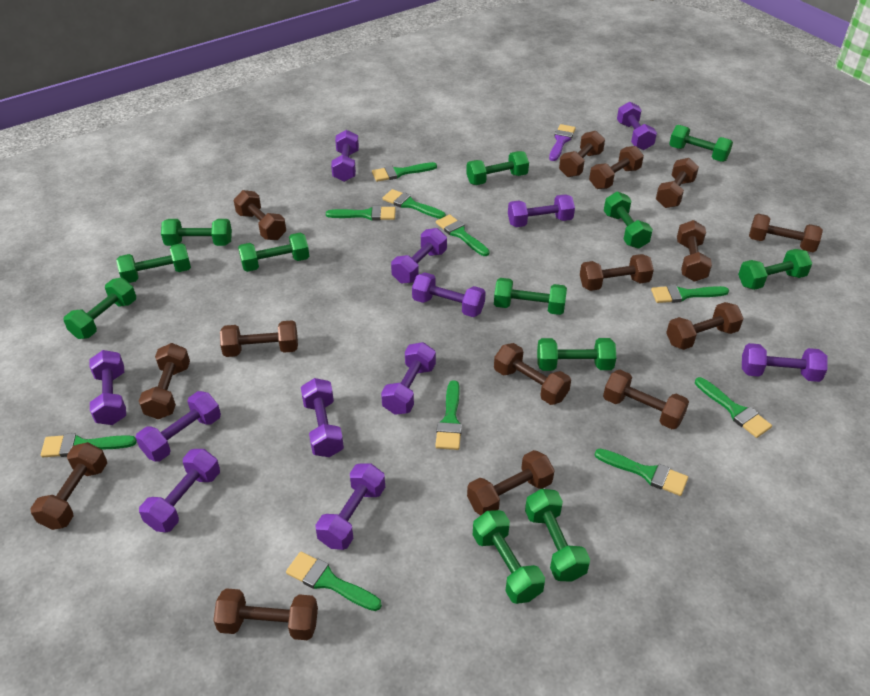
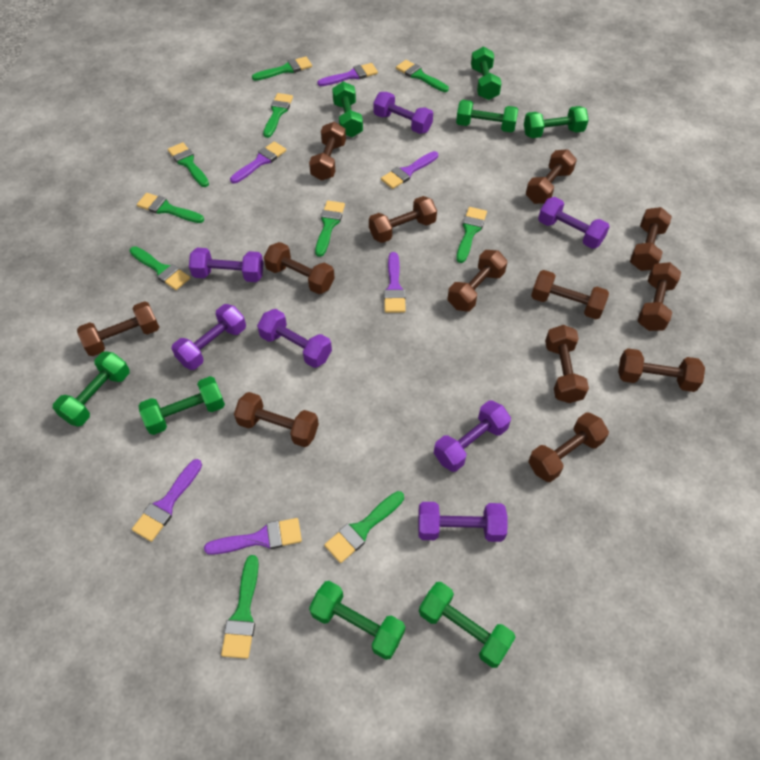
brown dumbbell: [30,442,107,530] [139,343,190,419] [213,588,318,640] [220,320,298,357] [234,190,286,240] [467,450,555,516] [494,343,571,405] [559,131,605,177] [580,254,654,291] [589,146,644,189] [603,370,689,429] [656,158,699,208] [666,302,744,350] [677,220,712,282] [749,214,823,252] = 15 -> [77,301,159,356] [234,392,319,447] [264,242,335,294] [309,122,346,181] [369,196,437,243] [448,250,507,312] [526,149,577,204] [528,412,609,482] [531,270,609,319] [545,325,589,403] [618,348,705,392] [630,207,672,271] [638,262,681,331] = 13
green dumbbell: [63,278,136,339] [116,243,191,283] [161,219,232,246] [238,233,310,272] [466,151,529,185] [473,510,545,604] [494,278,567,315] [525,489,590,582] [537,338,616,371] [604,192,653,249] [669,125,733,162] [738,249,813,290] = 12 -> [53,351,130,427] [138,376,225,435] [309,581,405,660] [332,82,363,137] [419,582,516,668] [456,100,518,132] [471,47,502,100] [524,106,589,138] = 8
purple brush: [549,124,576,161] = 1 -> [132,459,202,542] [204,518,302,555] [230,141,286,183] [317,63,378,86] [381,151,438,189] [384,252,406,313] = 6
purple dumbbell: [89,350,126,425] [135,391,221,462] [139,449,220,532] [301,378,344,457] [315,464,385,550] [331,130,359,182] [381,342,436,415] [391,228,447,283] [412,272,486,317] [508,194,575,227] [617,102,657,150] [742,343,827,382] = 12 -> [171,304,246,370] [189,248,263,282] [257,309,332,368] [373,92,433,134] [418,502,508,542] [434,400,511,472] [538,197,610,249] = 7

